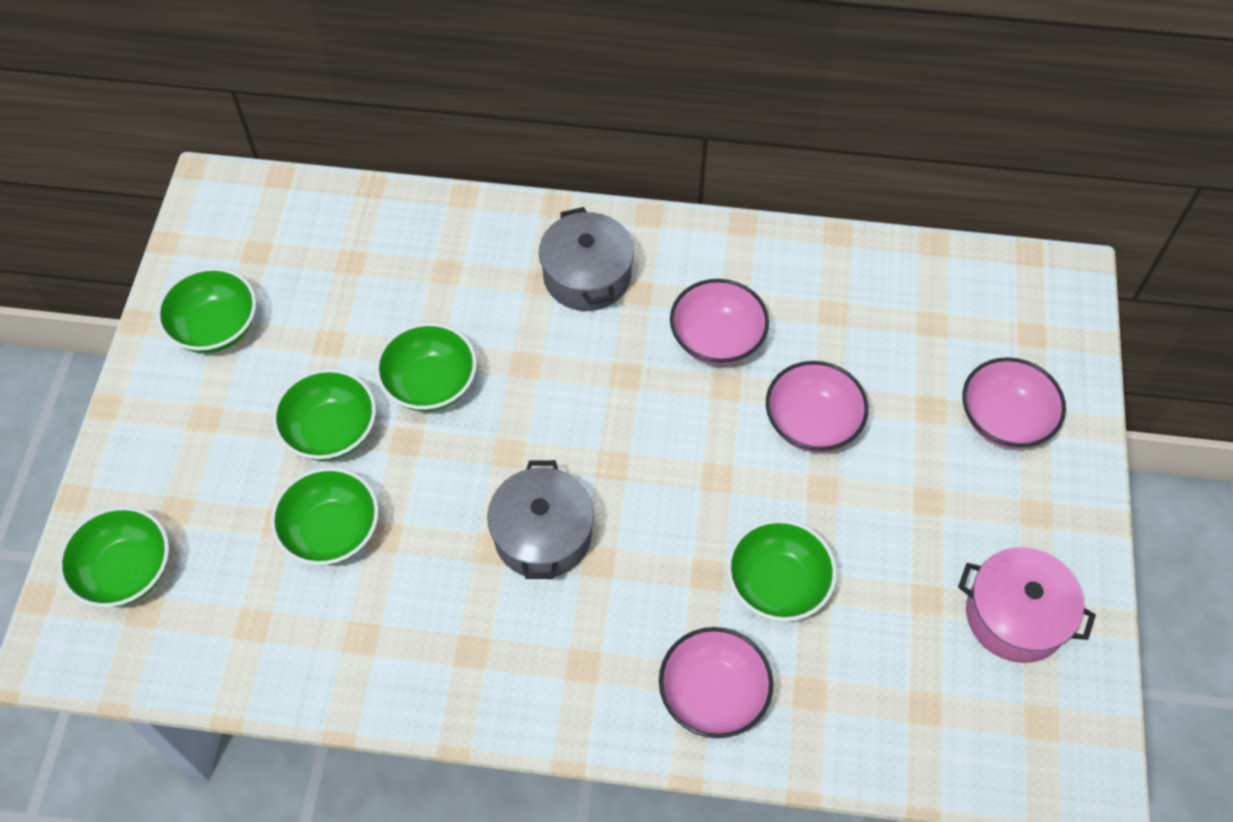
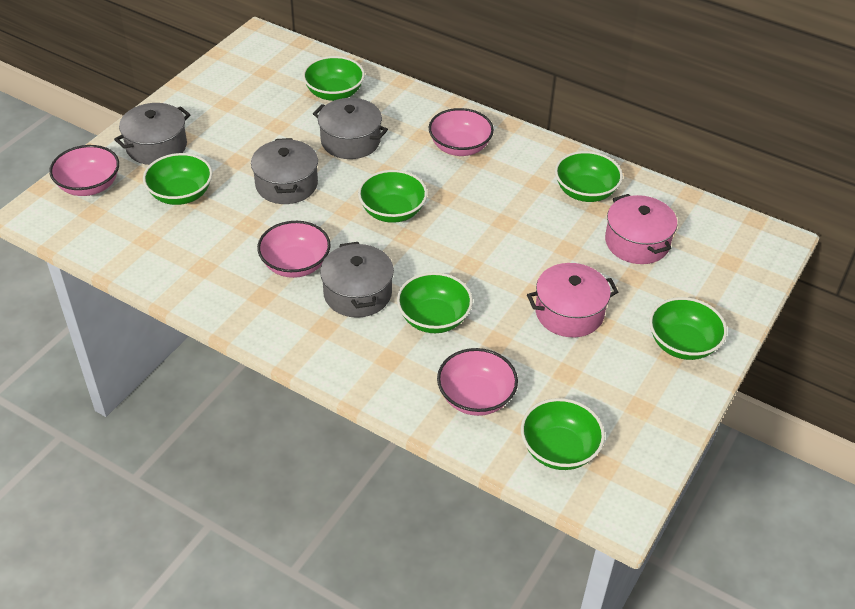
green bowl: [58,506,169,607] [156,267,256,353] [270,467,379,565] [272,369,376,461] [375,322,477,412] [727,519,837,622] = 6 -> [143,153,212,205] [303,56,365,101] [358,170,427,223] [397,272,473,333] [521,398,605,470] [555,151,623,202] [649,297,727,360] = 7
grey pot: [487,460,594,579] [539,207,634,311] = 2 -> [114,103,191,165] [251,138,318,204] [313,98,388,159] [320,242,394,318] = 4
pink pot: [958,547,1096,663] = 1 -> [527,263,618,337] [605,194,677,264] = 2

